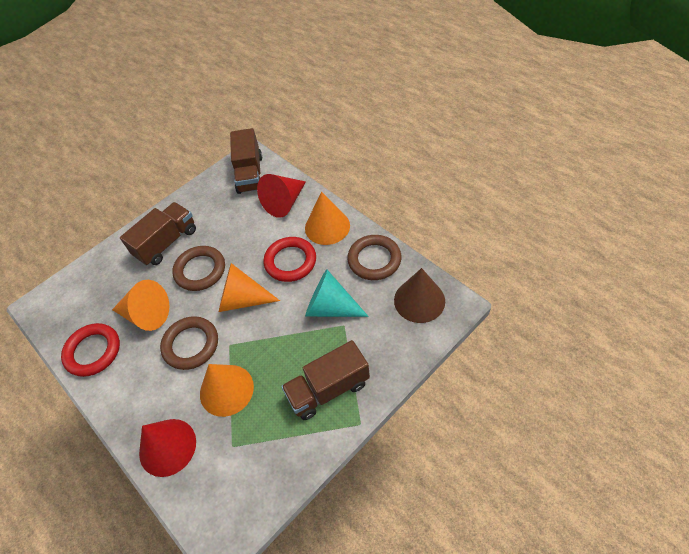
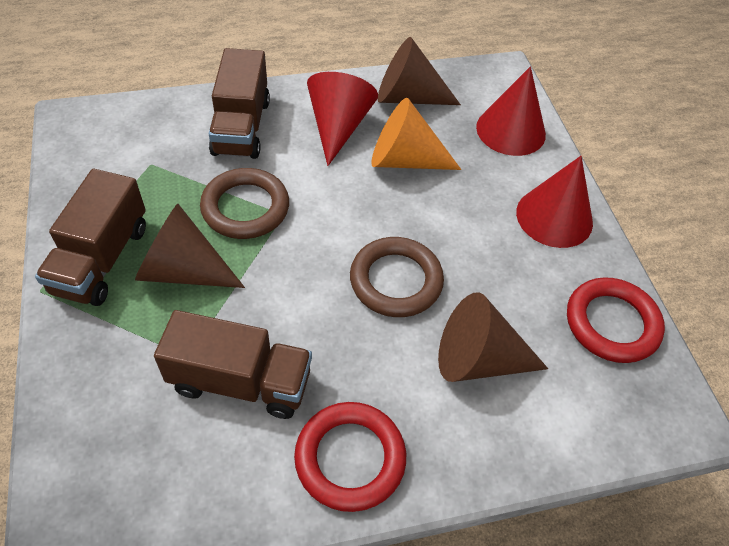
brown cone: [394,268,445,323] = 1 -> [135,204,245,288] [378,37,461,105] [438,292,548,382] = 3
brown ring: [160,316,218,370] [172,246,225,291] [347,235,402,280] = 3 -> [200,168,289,239] [350,237,444,317] = 2
orange cone: [112,280,169,331] [200,364,254,417] [219,263,280,312] [305,192,350,245] = 4 -> [371,98,461,170] = 1
red cone: [139,419,196,477] [257,174,306,218] = 2 -> [307,72,378,166] [476,66,546,156] [516,156,593,248] = 3
turquoise cone: [305,269,369,317] = 1 -> none = 0

